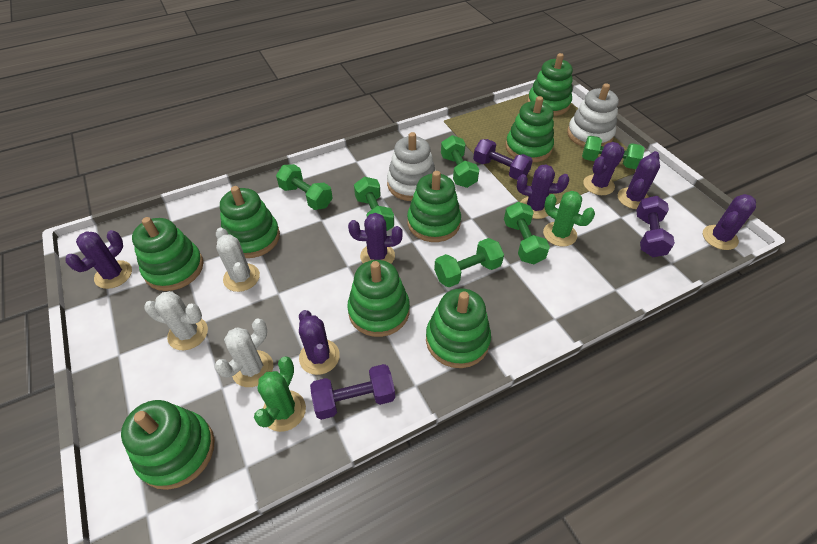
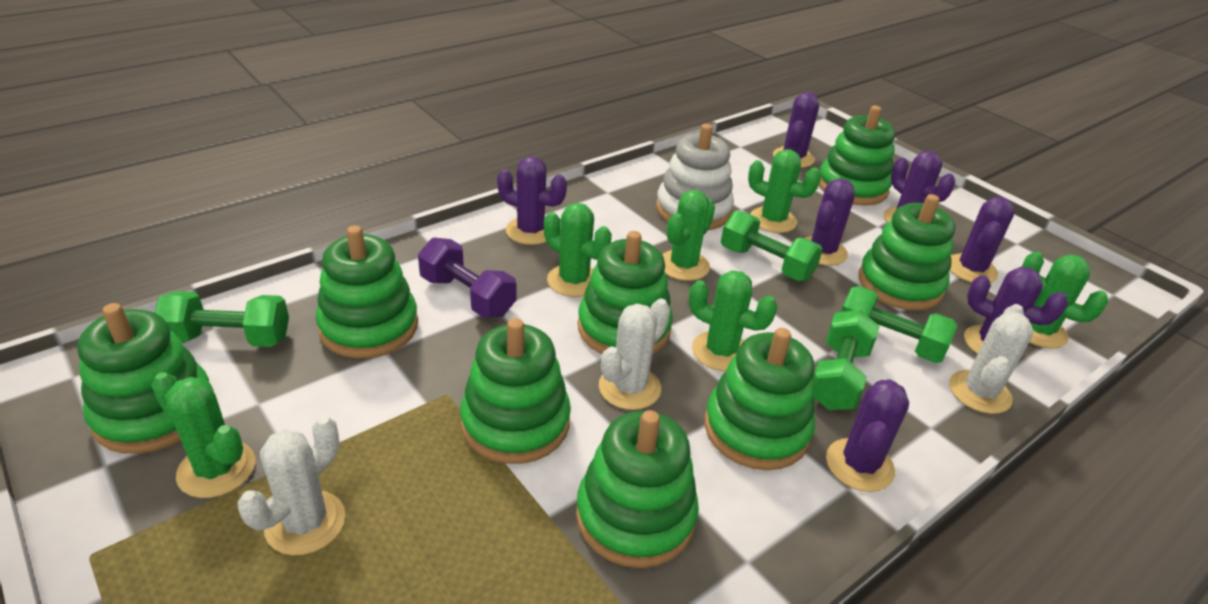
green cactus: [254,356,306,432] [543,191,595,247] = 2 -> [151,372,255,498] [544,203,612,297] [662,190,715,281] [689,270,777,371] [748,149,821,233] [1022,252,1108,349] = 6
green dumbbell: [276,164,333,210] [354,177,394,231] [434,238,504,287] [441,135,479,188] [504,202,550,264] [582,136,645,169] = 6 -> [155,291,289,347] [721,211,823,281] [813,309,880,410] [841,286,957,363] = 4
purple dumbbell: [310,364,395,420] [473,139,533,180] [636,196,675,257] = 3 -> [418,237,516,318] = 1
white stacking toy: [387,132,436,201] [567,83,619,147] = 2 -> [656,124,734,230] = 1

